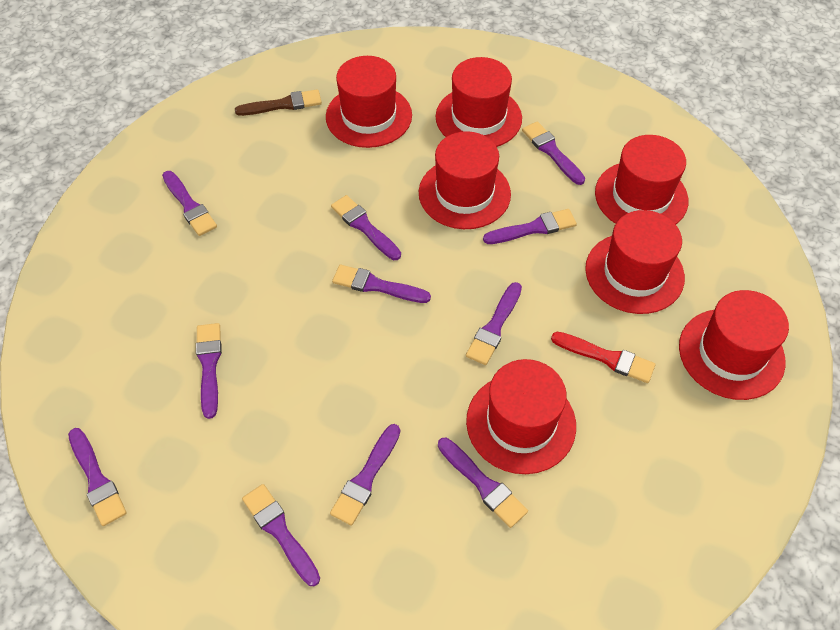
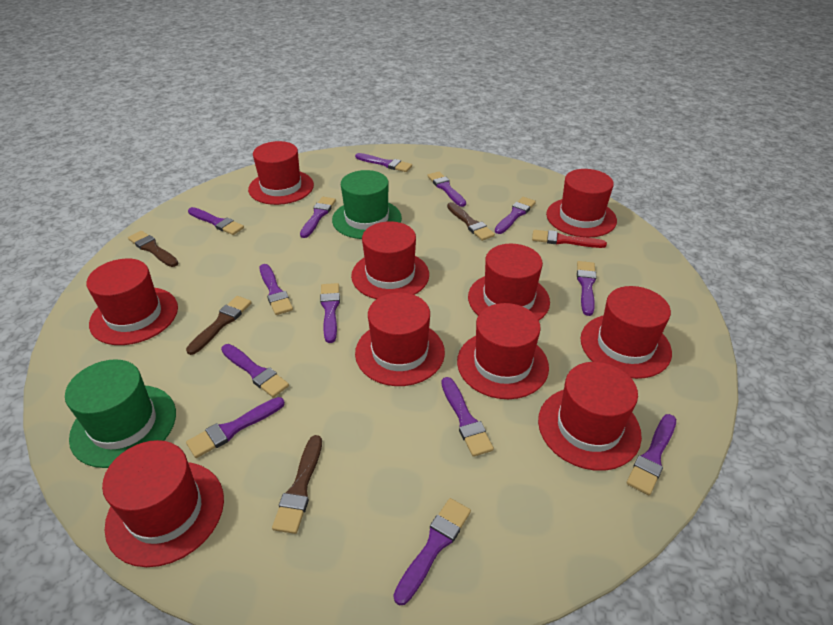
brown brush: [235,89,322,116] = 1 -> [128,231,178,267] [186,296,252,355] [272,435,322,534] [447,202,495,241] = 4
green hat: none = 0 -> [65,359,176,468] [332,170,402,239] = 2
purple brush: [68,428,127,526] [162,171,217,236] [196,323,222,419] [242,484,320,586] [330,424,400,525] [331,195,401,260] [332,265,431,303] [438,438,528,528] [466,282,522,365] [483,209,577,244] [522,121,585,185] = 11 -> [186,397,285,458] [188,207,244,235] [221,344,289,398] [260,264,293,315] [300,197,336,238] [320,283,340,343] [355,153,412,172] [393,498,471,606] [427,172,466,207] [441,377,494,457] [495,197,536,234] [577,261,597,316] [627,414,676,495] = 13
red hat: [326,56,412,148] [419,131,511,229] [435,57,522,147] [466,359,576,474] [585,210,685,314] [595,135,688,224] [679,290,789,400] = 7 -> [87,259,178,345] [102,440,224,567] [248,141,314,205] [351,221,429,299] [355,292,445,386] [457,303,549,399] [468,244,550,320] [538,362,642,471] [546,169,617,237] [580,286,672,379] = 10

